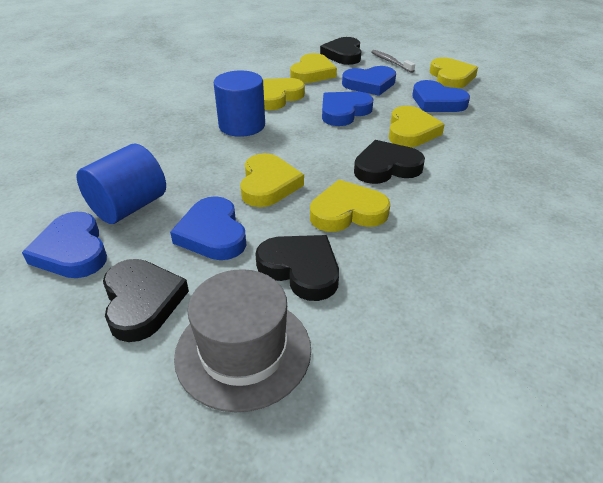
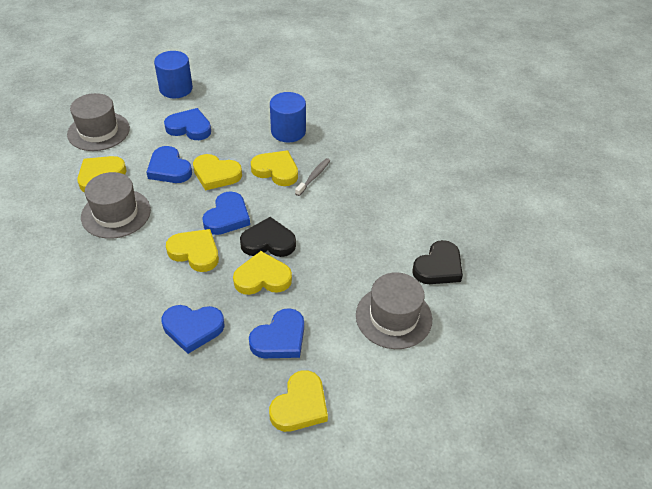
black heart: [103,259,189,342] [255,235,339,301] [320,37,361,65] [354,140,425,184] = 4 -> [240,217,296,257] [412,240,463,284] = 2
grey hat: [174,269,311,412] = 1 -> [67,93,130,151] [81,172,151,239] [356,272,432,349] = 3

